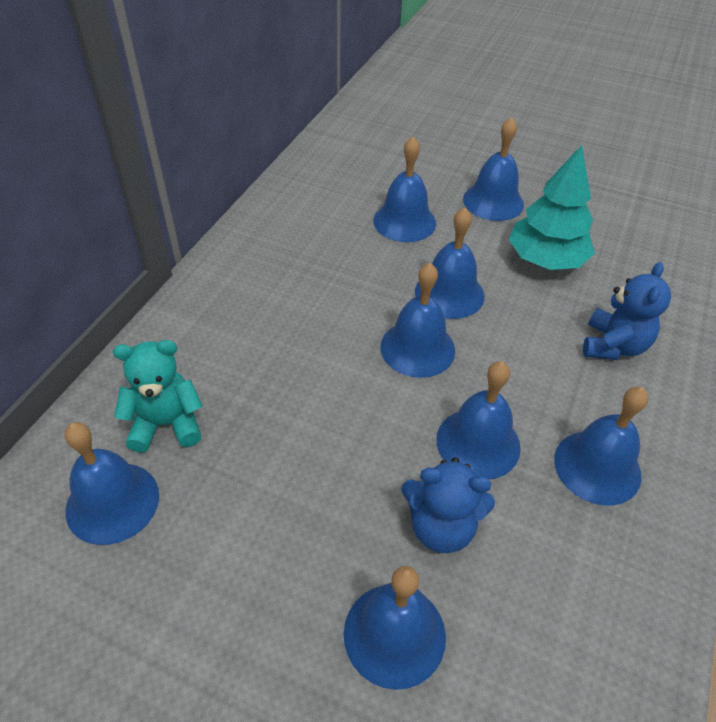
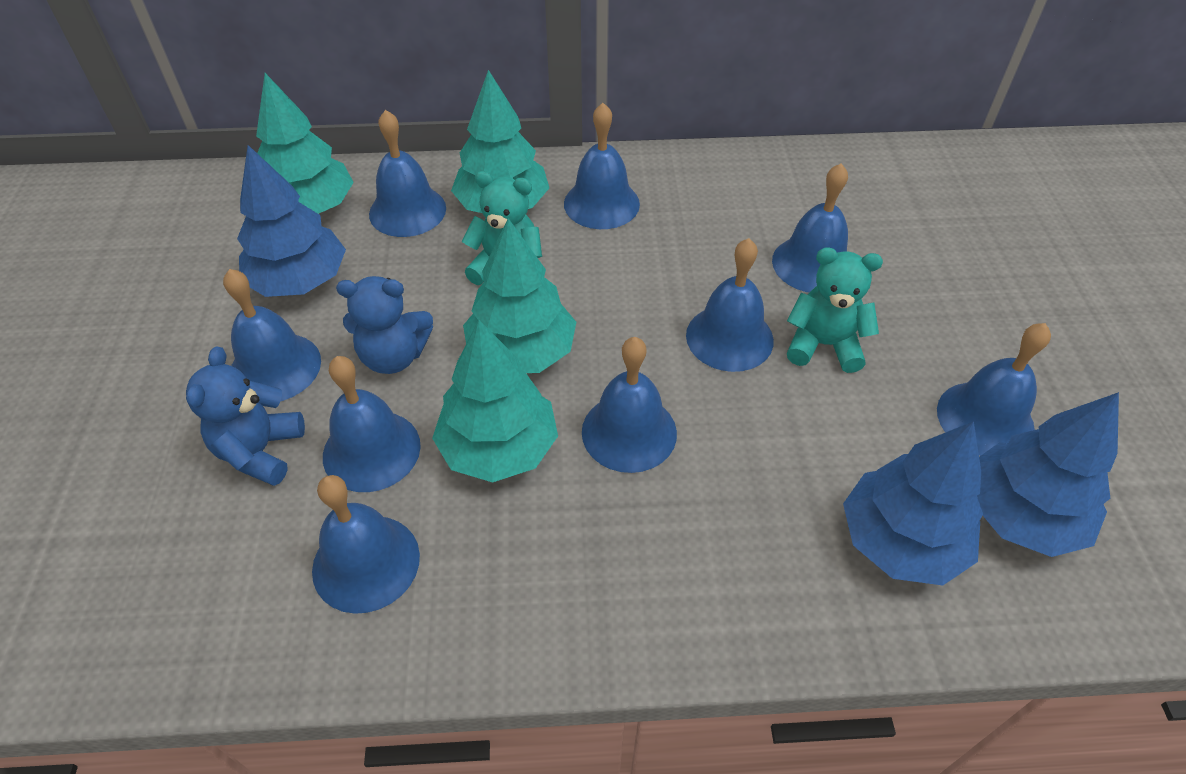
blue bell: [65,422,159,545] [344,566,446,690] [373,137,436,242] [381,263,455,378] [415,208,485,319] [437,361,521,480] [463,117,524,221] [554,387,648,506] = 8 -> [223,269,321,401] [312,475,420,614] [323,356,421,492] [369,110,446,237] [564,103,640,229] [582,337,677,473] [686,238,774,372] [772,163,848,293] [937,323,1051,456] = 9
blue tree: none = 0 -> [237,145,346,297] [843,421,983,585] [977,392,1119,557] = 3
turquoise teddy bear: [113,340,203,453] = 1 -> [462,171,542,285] [787,247,883,373] = 2
turquoise tree: [509,145,595,270] = 1 -> [256,73,354,214] [432,320,558,482] [451,70,549,213] [463,218,576,373] = 4

